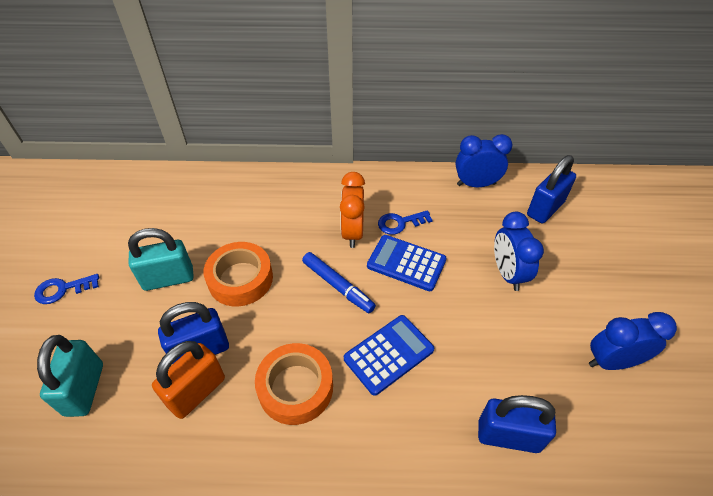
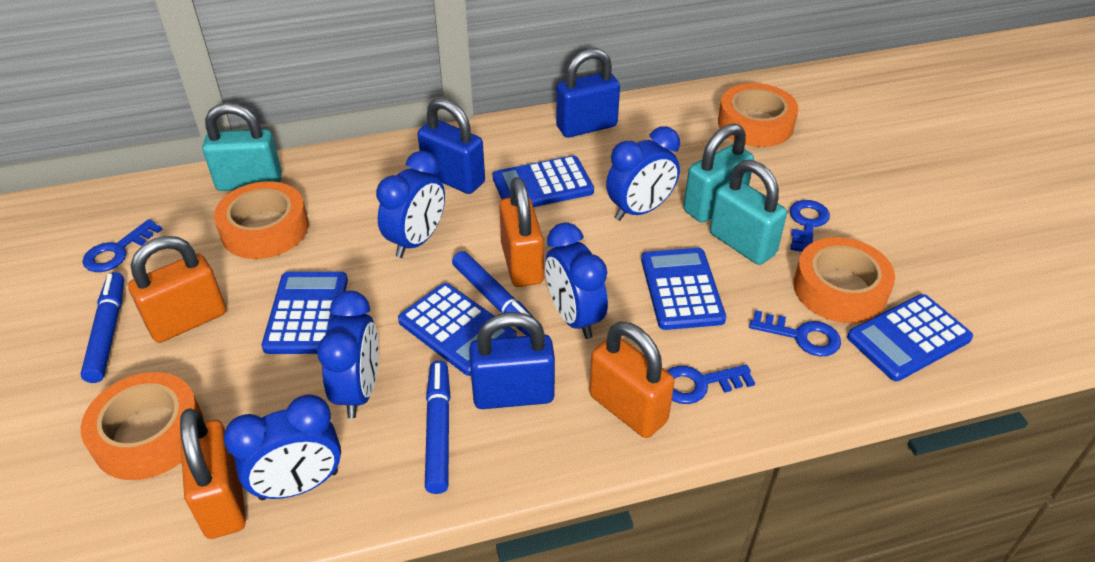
blue calculator: [344,315,434,396] [367,235,446,291] = 2 -> [262,272,348,354] [398,283,517,376] [493,155,594,207] [641,248,726,330] [847,294,973,381] = 5
blue clock: [455,134,512,187] [494,212,544,291] [589,312,677,370] = 3 -> [224,394,341,500] [317,291,379,418] [376,151,445,258] [545,222,608,339] [606,126,680,221] = 5
blue key: [34,274,99,304] [378,210,433,235] = 2 -> [83,219,163,272] [667,365,755,404] [749,310,841,357] [790,200,830,252] = 4
blue marker: [302,252,376,313] = 1 -> [81,272,124,383] [425,360,450,494] [452,251,533,336] = 3
orange clock: [340,172,365,248] = 1 -> none = 0
orange padlock: [152,341,225,419] = 1 -> [128,236,226,343] [180,408,246,539] [499,177,544,287] [589,322,675,438] = 4
orange tape: [204,242,273,306] [255,343,333,425] = 2 -> [81,372,204,480] [214,181,309,259] [718,83,799,147] [793,237,895,323] = 4
turquoise padlock: [37,335,103,417] [128,228,194,291] = 2 -> [202,103,282,191] [684,123,754,223] [710,160,787,265] = 3

